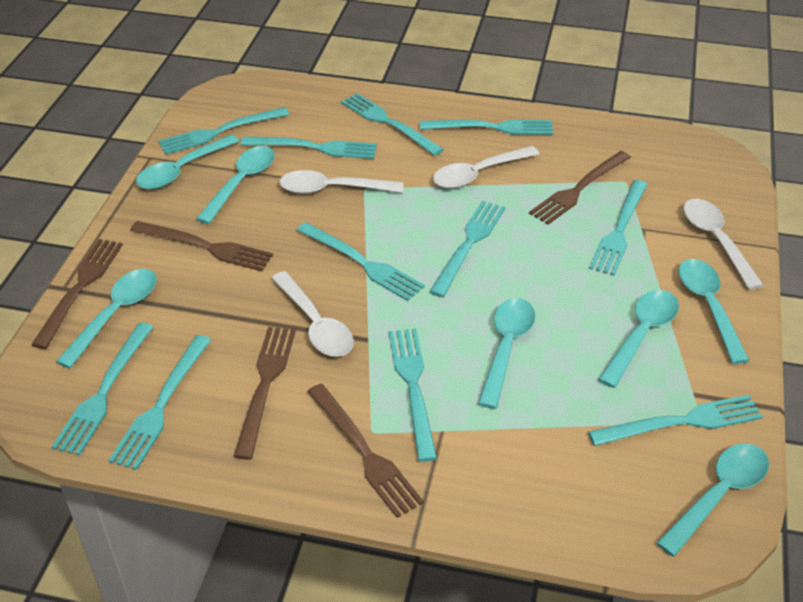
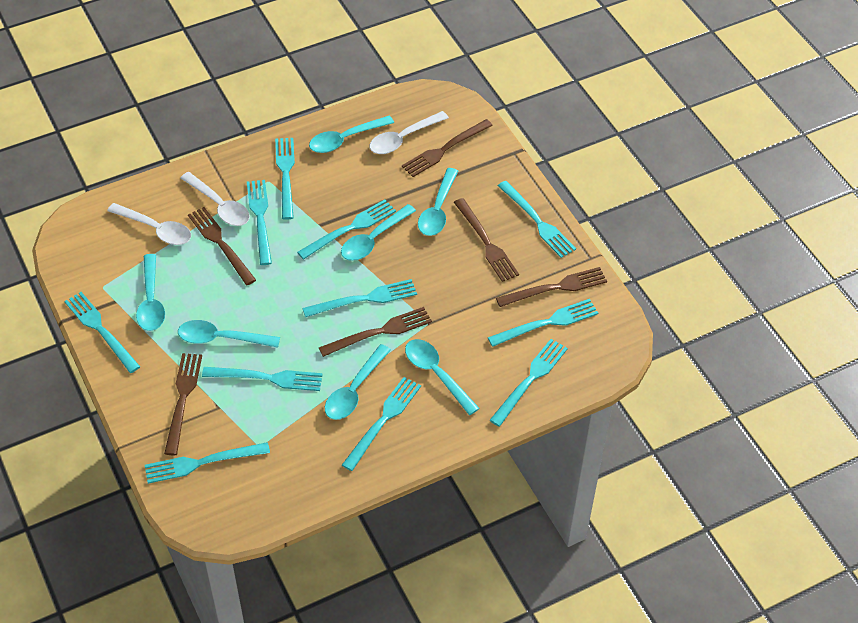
brown fork: [31,239,123,349] [130,221,273,271] [233,327,296,460] [307,384,424,518] [529,151,631,225] = 5 -> [164,353,202,455] [188,207,256,285] [319,307,432,357] [402,119,493,177] [454,198,519,282] [496,267,607,307] = 6
white spoon: [271,271,354,357] [279,170,404,194] [433,146,540,189] [683,199,764,290] = 4 -> [107,203,191,245] [181,172,250,226] [370,111,449,154] = 3

